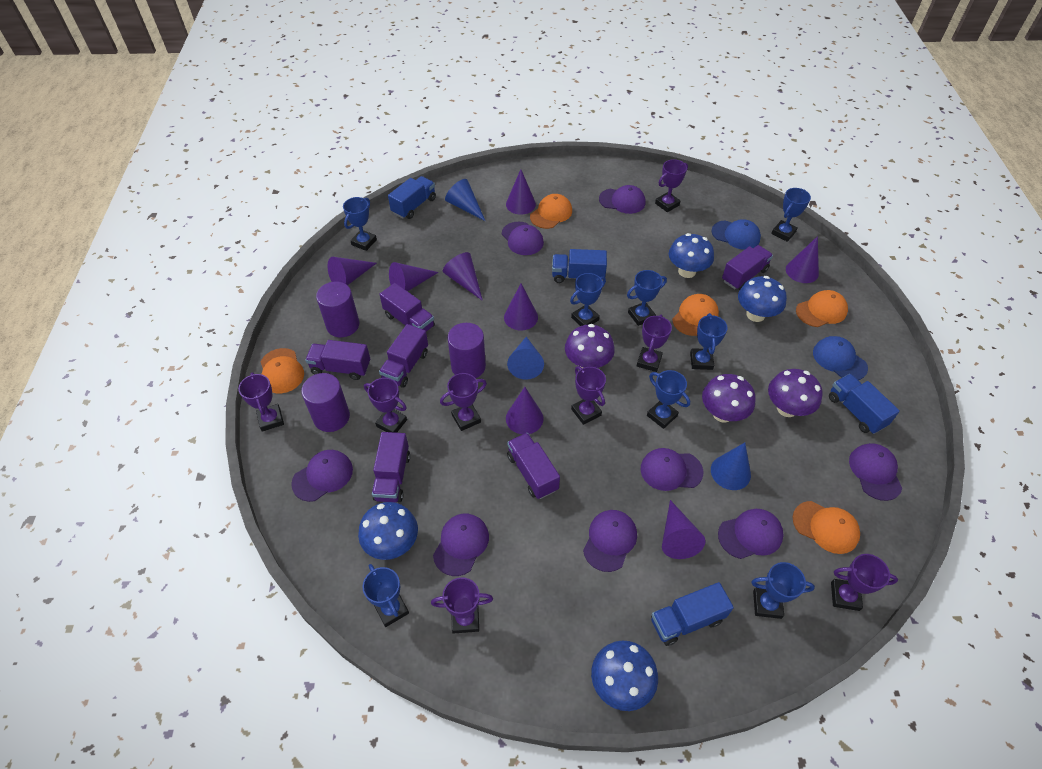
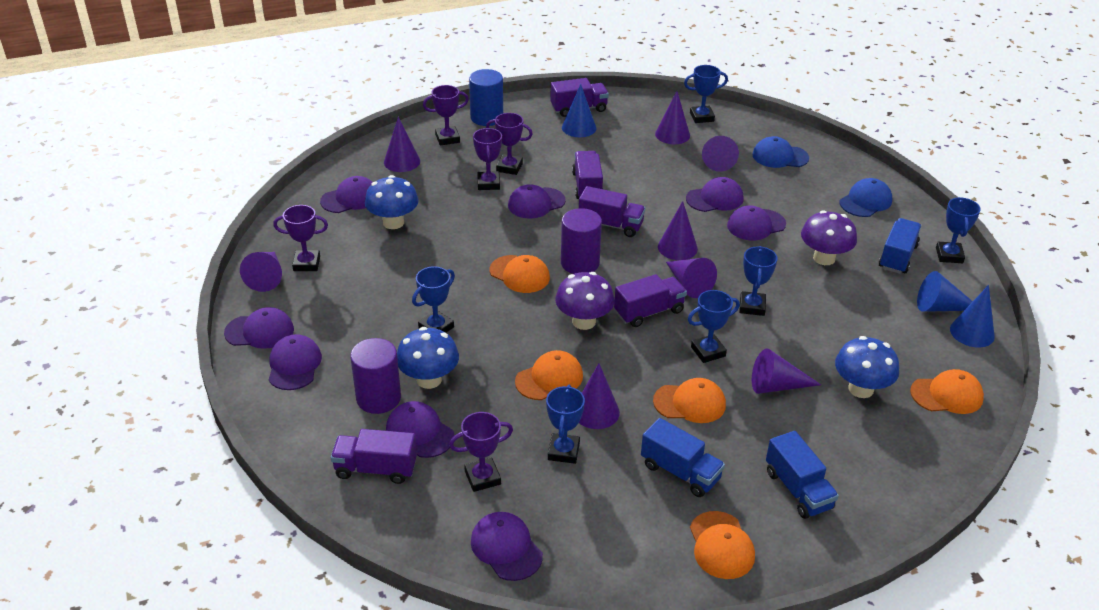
blue cylinder: none = 0 -> [469,69,503,126] = 1
blue mushroom: [358,502,418,560] [591,641,658,711] [669,233,714,278] [738,276,787,322] = 4 -> [365,175,419,229] [397,327,459,389] [835,336,899,398] = 3
blue trophy: [343,197,377,251] [362,564,409,627] [570,273,606,326] [627,270,667,326] [647,370,690,429] [690,313,728,370] [751,562,815,619] [771,188,811,242] = 8 -> [412,266,455,333] [546,385,585,464] [684,65,728,123] [688,290,740,363] [739,246,778,316] [936,197,981,263] = 6
blue truck: [388,176,436,219] [552,249,607,283] [651,582,734,646] [829,374,900,434] = 4 -> [641,418,725,497] [766,431,839,519] [879,218,922,274] = 3
purple cylinder: [301,373,350,432] [316,282,359,337] [447,323,486,378] = 3 -> [350,338,401,414] [561,208,602,274] = 2
purple mushroom: [565,324,615,368] [702,374,756,423] [768,369,823,417] = 3 -> [555,272,615,330] [801,210,857,265] = 2
purple trophy: [238,372,284,432] [364,378,407,433] [431,577,493,634] [440,373,487,431] [571,366,606,425] [637,315,672,372] [655,159,688,212] [831,554,898,611] = 8 -> [273,205,328,271] [423,85,469,146] [449,412,513,492] [473,128,502,190] [486,113,533,175] = 5
purple truck: [305,340,370,380] [372,432,410,502] [379,283,435,332] [379,324,428,388] [507,433,560,499] [722,245,773,290] = 6 -> [331,429,417,484] [550,78,609,117] [572,151,603,199] [579,186,645,237] [614,274,687,327] = 5

